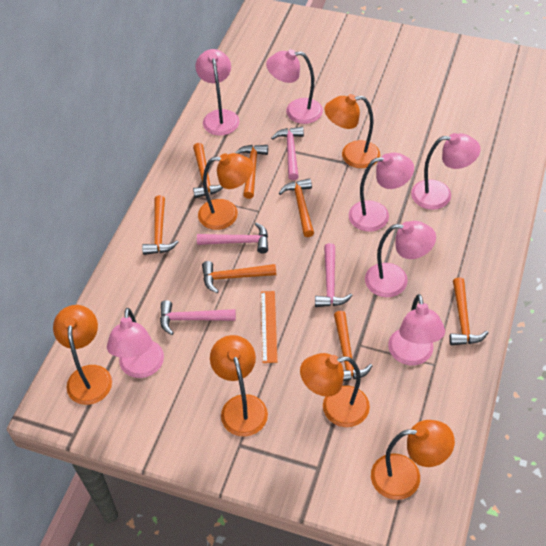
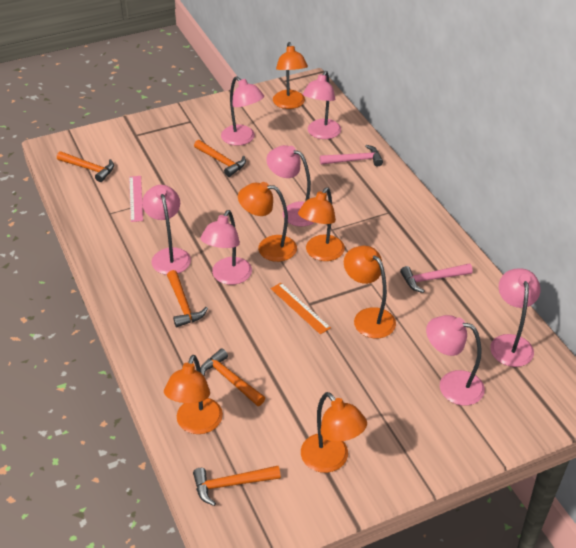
orange hammer: [142,195,179,255] [193,143,223,198] [202,261,276,293] [235,145,268,199] [279,178,314,237] [334,311,373,381] [449,278,489,345] = 7 -> [57,151,114,182] [167,270,208,327] [193,466,281,506] [194,140,246,177] [200,348,265,406] = 5
pink hammer: [160,300,236,335] [197,222,268,253] [271,127,304,180] [315,243,353,307] = 4 -> [320,145,383,166] [400,263,473,293] = 2
pink ruler: none = 0 -> [129,176,143,222] = 1

